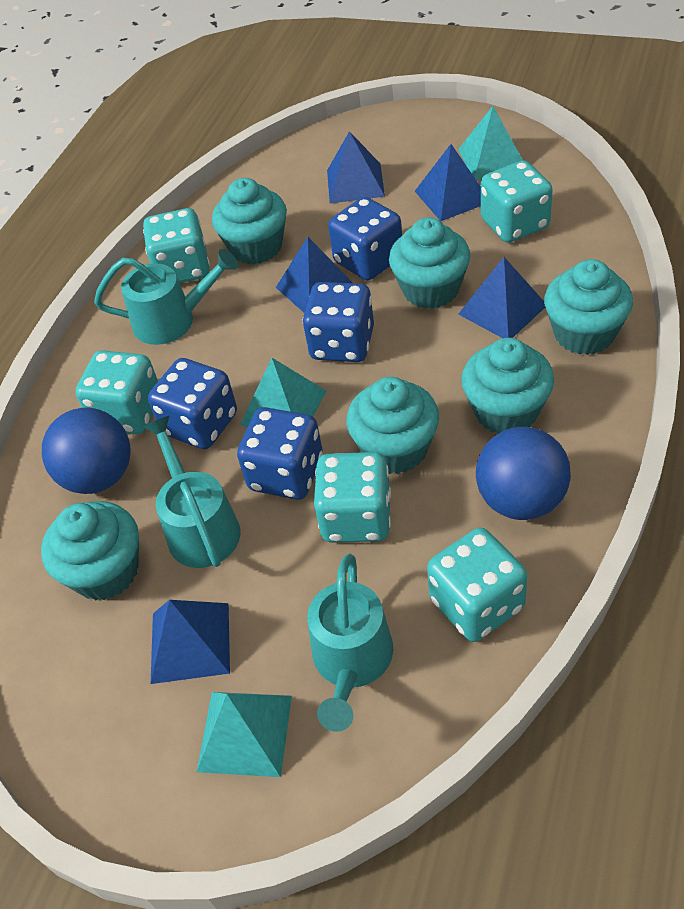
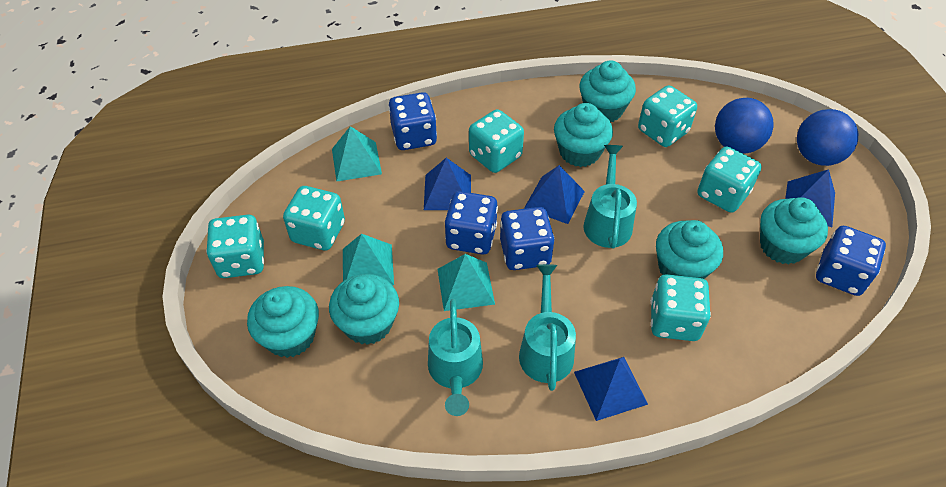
blue pyramid: [151,600,230,684] [276,237,353,313] [327,131,385,203] [415,144,481,221] [458,257,545,338] = 5 -> [424,158,471,210] [524,165,585,224] [574,357,648,421] [785,169,835,227] = 4
turquoise dice: [76,350,158,434] [143,208,210,283] [314,452,391,543] [427,528,527,642] [481,160,553,243] = 5 -> [206,215,264,278] [283,186,345,250] [469,109,524,173] [638,85,697,147] [651,274,711,341] [697,147,761,213] = 6

